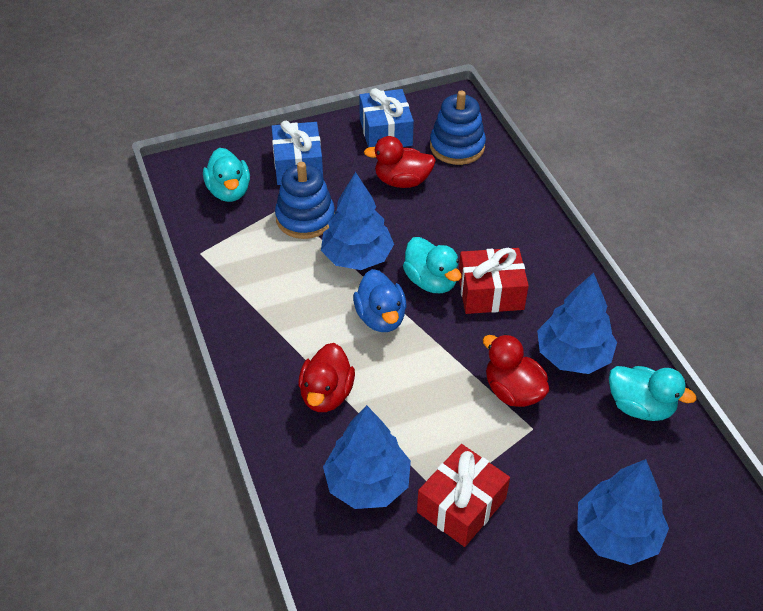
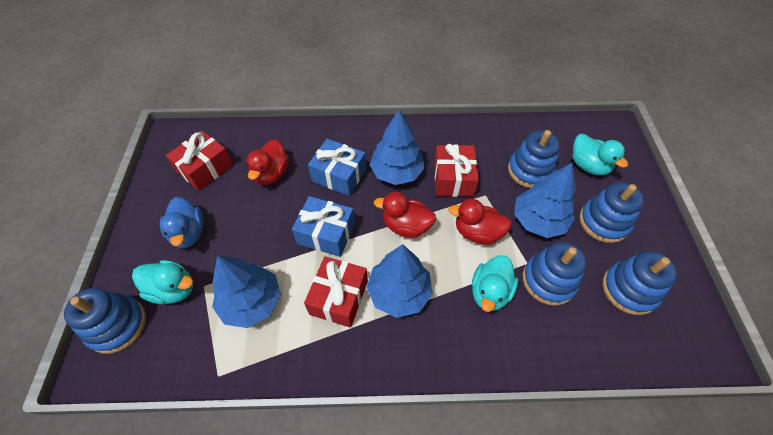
blue stacking toy: [275,162,335,239] [430,90,486,165] = 2 -> [64,288,146,354] [508,130,560,188] [523,242,586,306] [579,182,644,243] [603,251,677,315] = 5
red gift: [417,444,510,547] [459,248,529,314] = 2 -> [166,131,233,191] [304,256,368,328] [434,144,479,197] = 3

